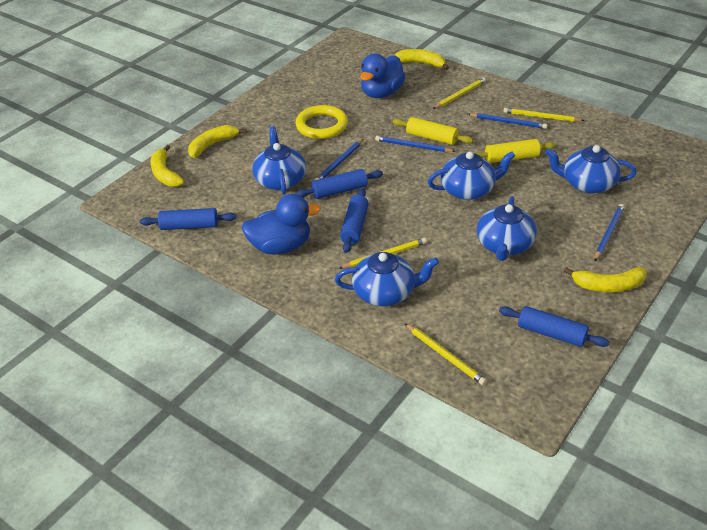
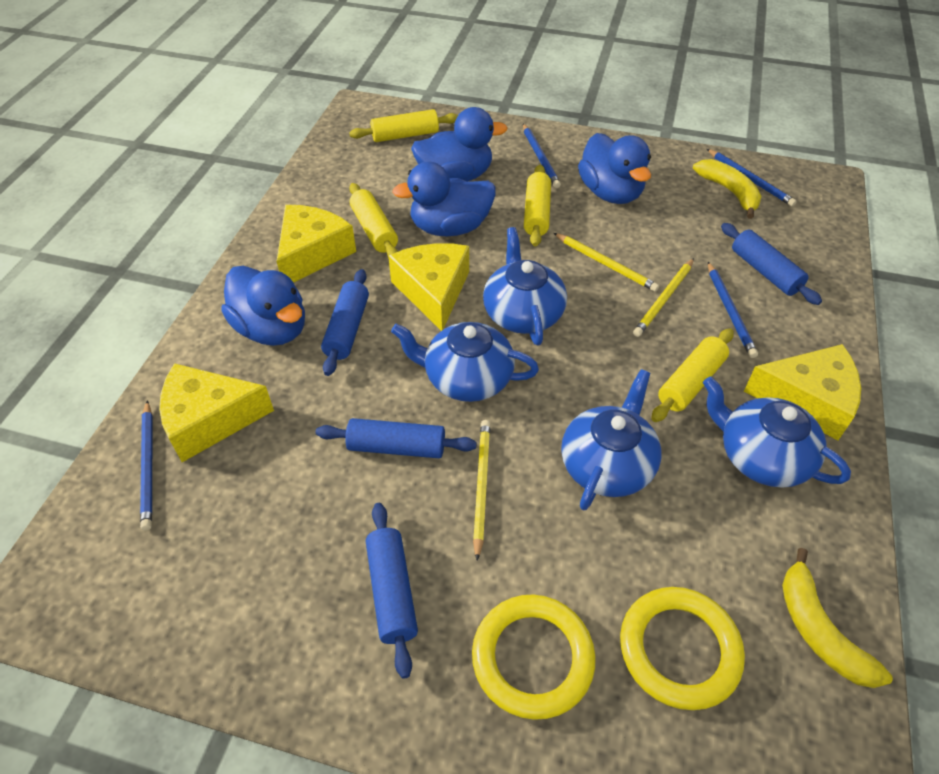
blue duck: [241,194,321,255] [360,54,406,98] = 2 -> [221,266,305,346] [392,161,495,236] [411,107,508,182] [578,133,651,204] = 4
blue teapot: [252,126,306,195] [335,252,439,306] [428,151,515,200] [477,196,537,261] [545,145,637,194] = 5 -> [391,322,539,402] [483,227,567,345] [561,369,661,510] [703,377,851,488] = 4
yellow banana: [151,145,184,187] [188,125,247,158] [395,49,449,70] [564,267,647,292] = 4 -> [693,159,761,219] [782,548,893,688] = 2
yellow cheese: none = 0 -> [159,363,274,462] [277,205,356,283] [388,243,469,331] [744,344,861,440] = 4
yellow pencil: [339,238,427,269] [405,323,487,385] [433,77,486,109] [504,108,585,122] = 4 -> [473,420,490,561] [554,233,659,292] [633,258,694,337] = 3
yellow ring: [295,105,348,139] = 1 -> [472,595,596,720] [620,587,745,710] = 2
yellow rolling pin: [393,117,473,145] [474,139,556,163] = 2 -> [349,109,458,142] [349,183,398,256] [524,165,551,247] [651,328,734,422] = 4

